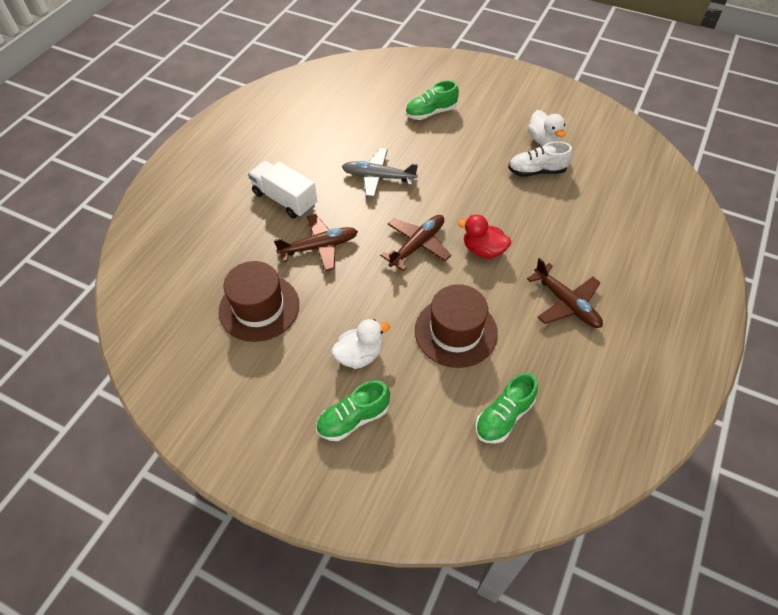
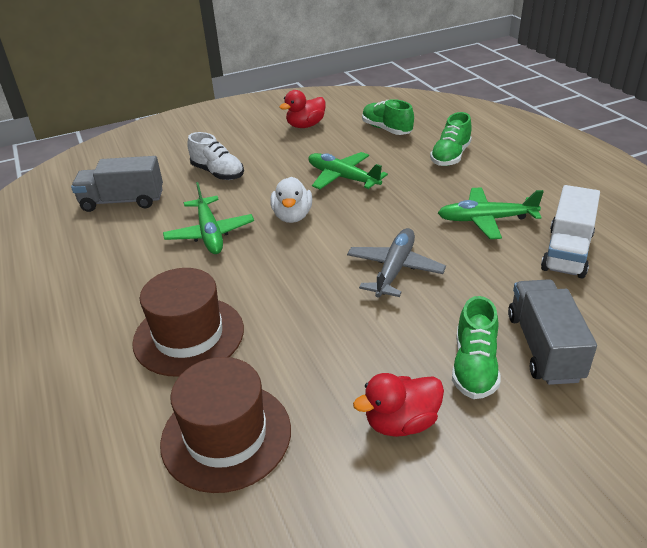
brown plane: [274,214,358,271] [380,215,451,271] [527,258,603,328] = 3 -> none = 0
green plane: none = 0 -> [163,182,254,254] [309,152,388,189] [438,187,544,239] = 3
grey truck: none = 0 -> [71,156,163,212] [508,279,597,385] = 2
red duck: [457,215,511,259] = 1 -> [280,90,326,128] [353,373,444,437] = 2
white duck: [331,319,390,369] [528,110,565,146] = 2 -> [271,177,312,223] = 1

